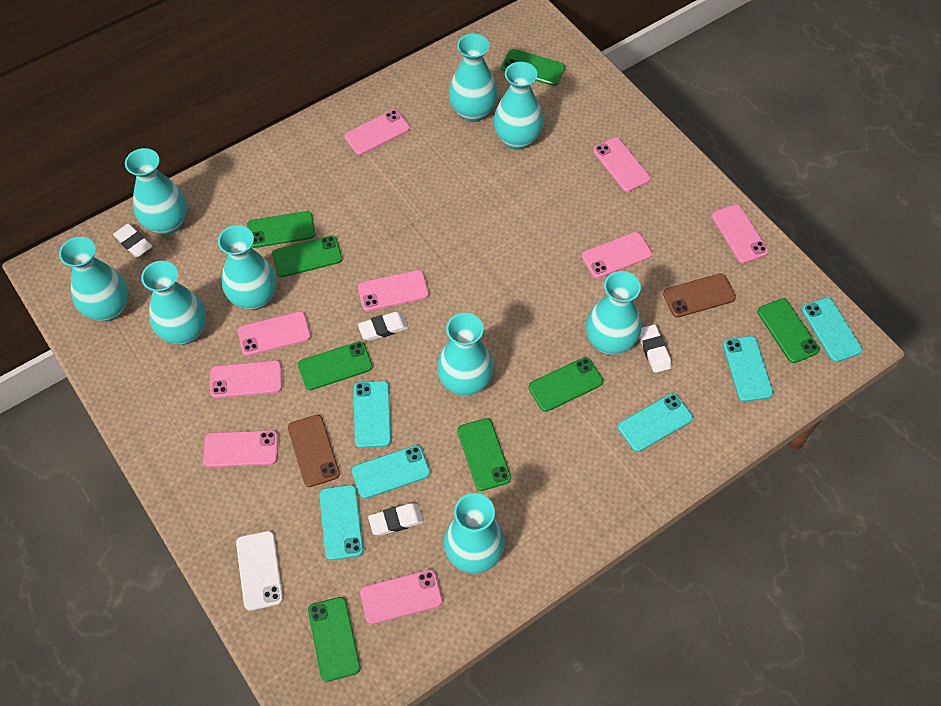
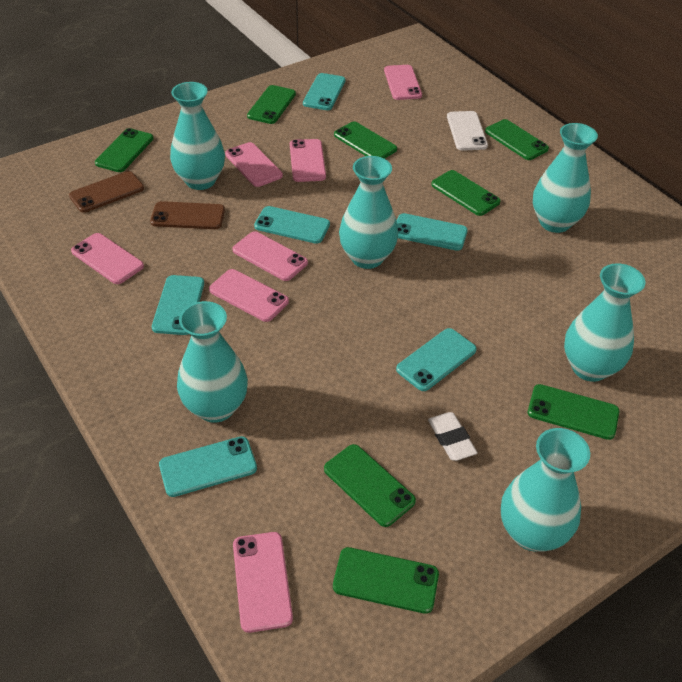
pink phone: [203,430,278,467] [210,360,282,398] [238,311,311,356] [344,110,410,155] [358,270,429,311] [360,569,442,624] [582,232,652,278] [593,137,651,192] [712,204,769,263] = 9 -> [71,233,144,284] [209,269,289,322] [225,142,283,187] [232,231,308,281] [233,532,293,633] [290,139,326,182] [384,65,422,100] = 7
turquoise vase: [59,237,129,321] [125,148,187,235] [141,261,206,345] [218,225,277,310] [437,313,494,396] [444,493,505,573] [449,34,498,122] [493,62,543,150] [586,271,641,355] = 9 -> [170,82,225,190] [177,301,248,423] [339,156,398,269] [501,428,590,551] [533,123,598,233] [564,263,645,382] = 6
white eraser: [113,223,152,257] [358,312,409,341] [368,503,424,536] [639,324,672,373] = 4 -> [428,412,477,461] = 1

